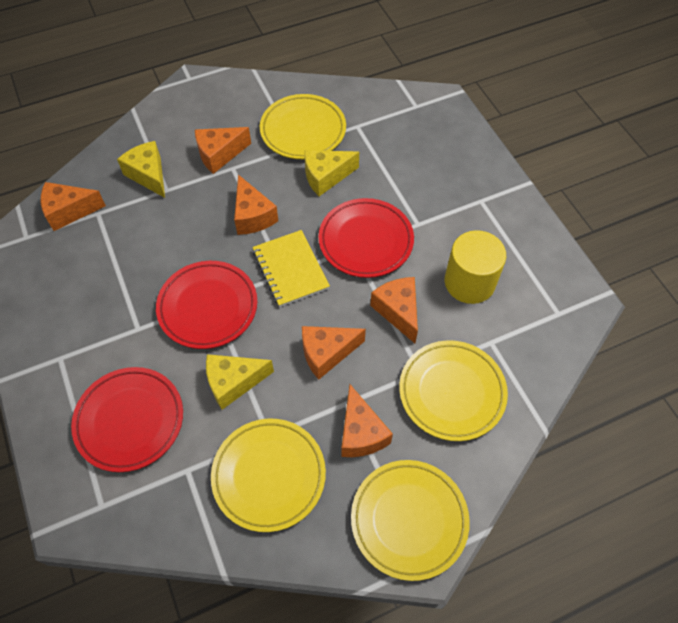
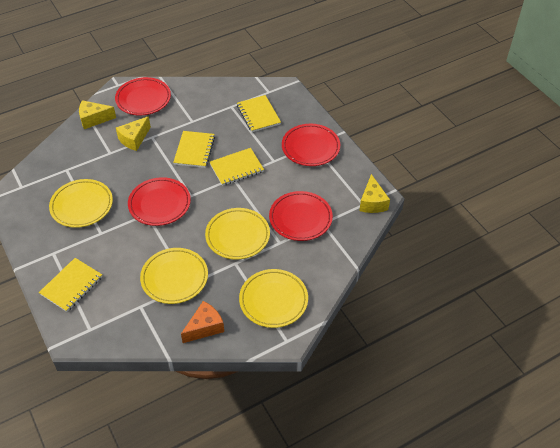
orange cheese: [41,182,106,231] [195,127,251,174] [234,175,278,235] [302,326,366,380] [341,384,393,457] [370,277,418,343] = 6 -> [181,301,224,343] = 1
red plate: [71,367,183,472] [156,261,257,349] [318,198,414,278] = 3 -> [115,77,171,115] [128,177,191,226] [269,191,333,241] [282,124,340,166] = 4
yellow cylinder: [445,230,506,304] = 1 -> none = 0
yellow notebook: [252,230,330,307] = 1 -> [39,258,102,312] [173,131,215,168] [210,148,264,186] [237,95,281,132] = 4

